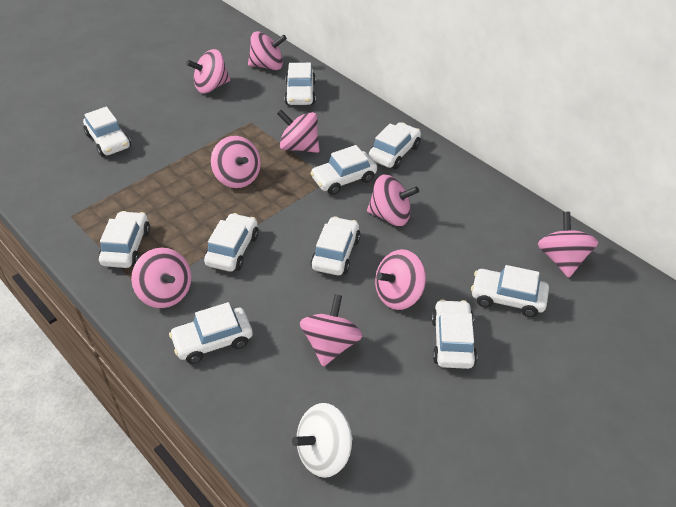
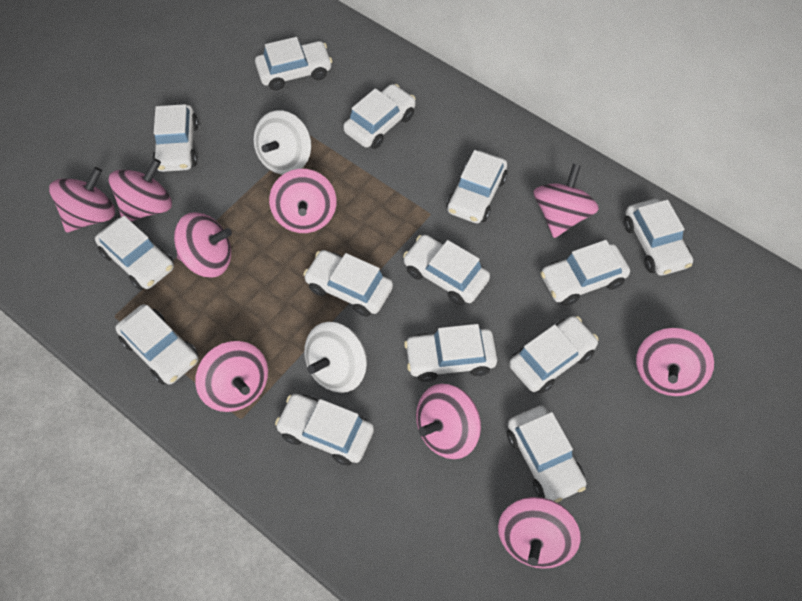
white car: [83,107,131,157] [99,211,150,268] [169,302,253,364] [204,213,259,272] [284,63,316,105] [310,145,377,195] [310,216,361,275] [369,122,421,169] [432,299,477,369] [471,265,549,317] = 10 -> [95,216,174,290] [115,304,198,385] [152,104,199,172] [255,37,332,91] [275,393,374,466] [303,250,393,317] [343,84,416,149] [403,235,490,305] [404,324,497,382] [447,150,508,223] [507,406,587,503] [509,316,599,393] [541,240,630,306] [624,199,693,276] = 14
white spinning top: [292,403,353,478] = 1 -> [253,110,312,175] [304,322,367,393] = 2

